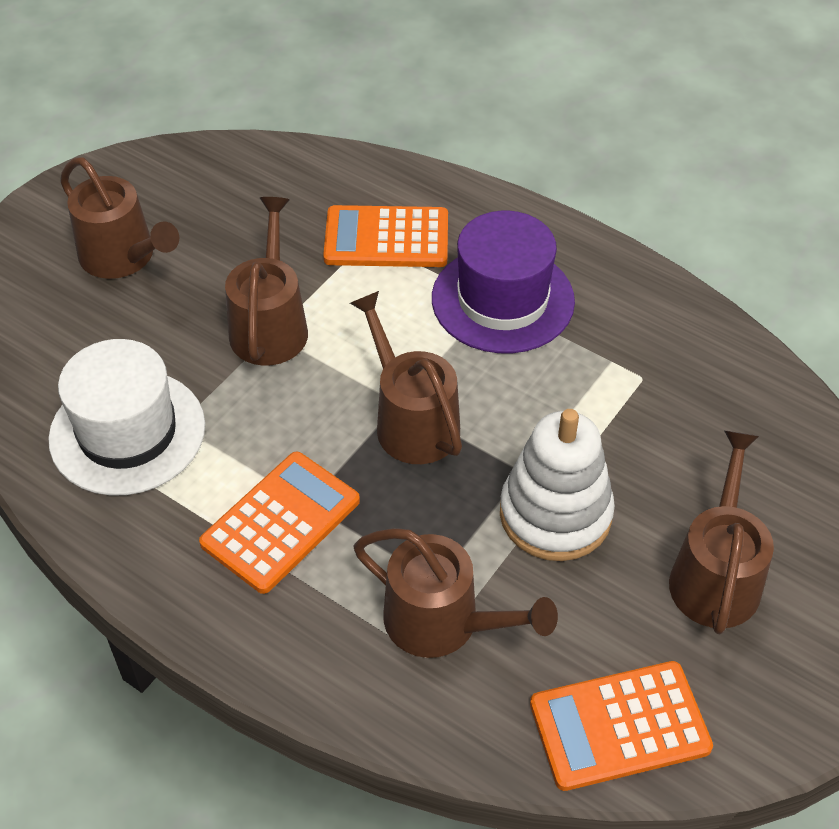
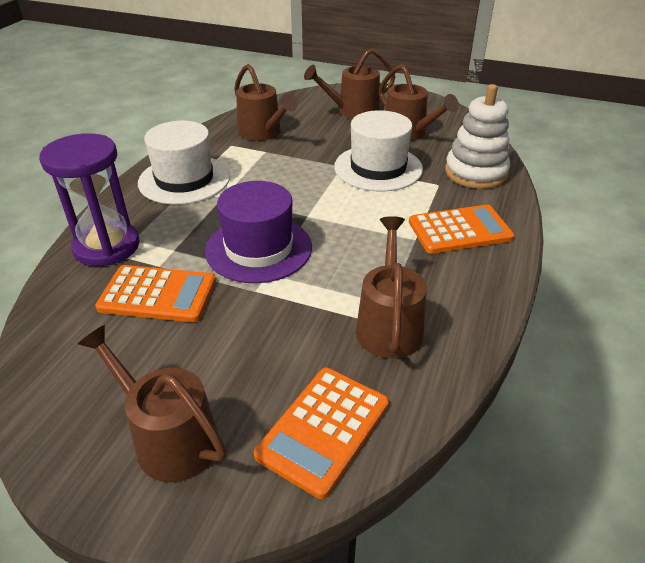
purple hourglass: none = 0 -> [39,133,140,266] = 1
white hat: [48,339,205,496] = 1 -> [138,121,230,205] [334,110,423,191] = 2

